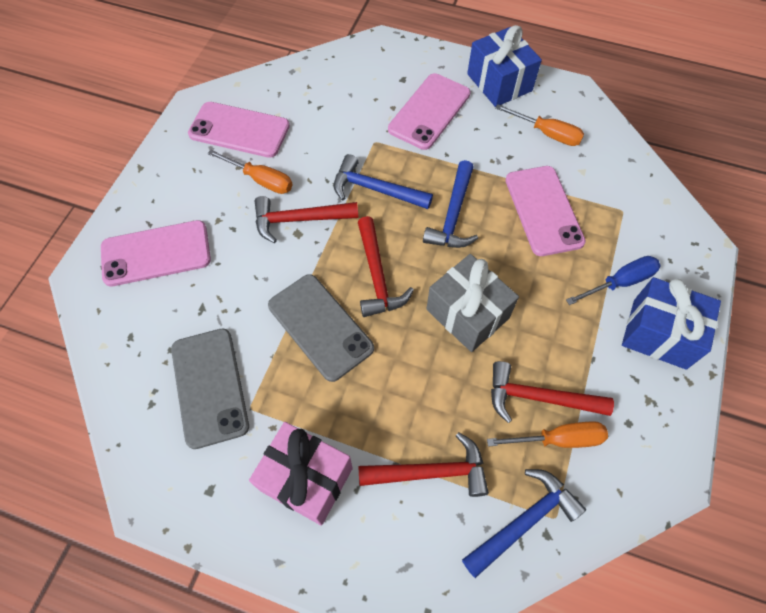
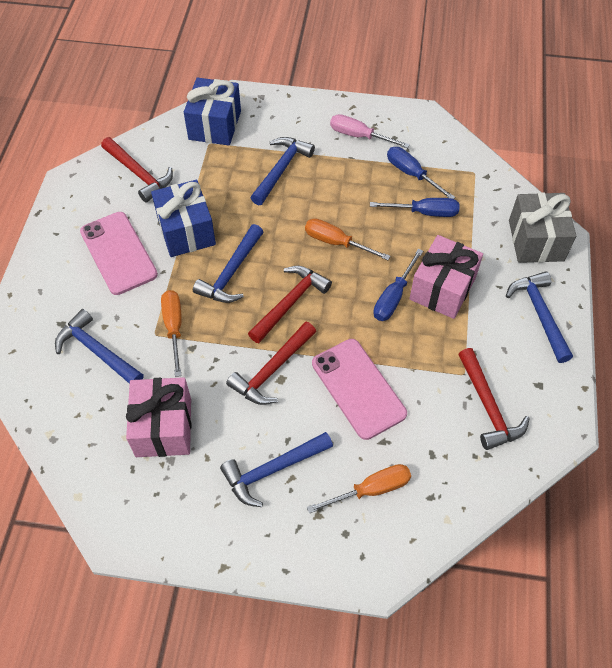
blue hammer: [334,154,433,209] [423,160,478,248] [462,469,586,578] = 3 -> [55,309,144,384] [193,224,263,303] [220,432,333,507] [251,137,315,205] [506,271,573,363] = 5
blue screwdriver: [566,256,660,305] = 1 -> [370,198,460,217] [373,249,423,321] [387,147,455,199] = 3
grey phone: [171,329,249,449] [268,274,374,382] = 2 -> none = 0
pink gift: [249,422,353,526] = 1 -> [126,377,191,457] [410,235,483,319] = 2
pink phone: [101,220,211,287] [188,102,290,158] [388,73,471,150] [505,166,586,256] = 4 -> [80,212,158,295] [312,339,407,440] = 2
pink screwdriver: none = 0 -> [330,114,410,148] = 1

